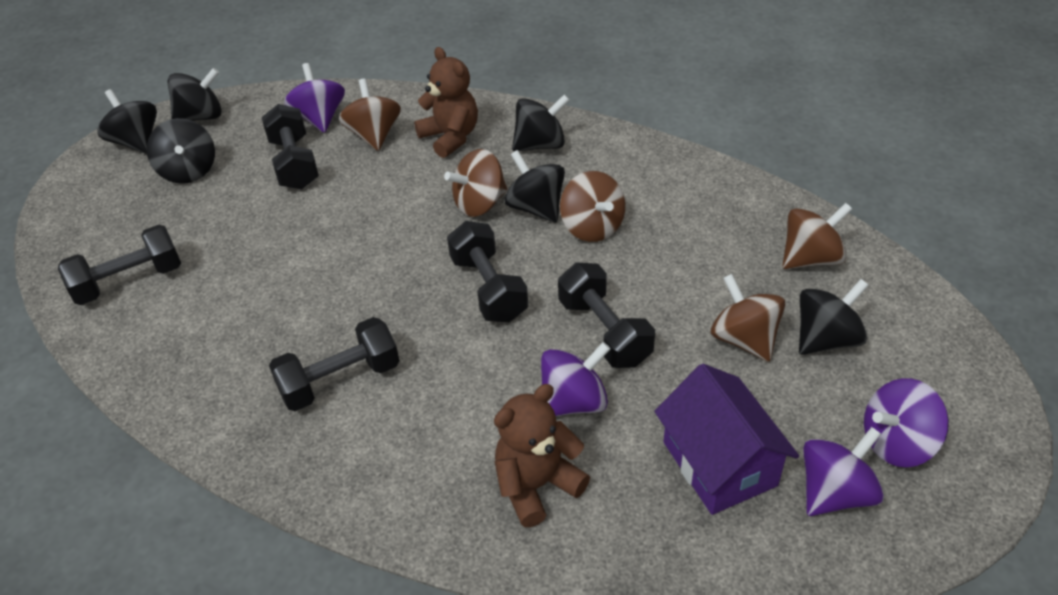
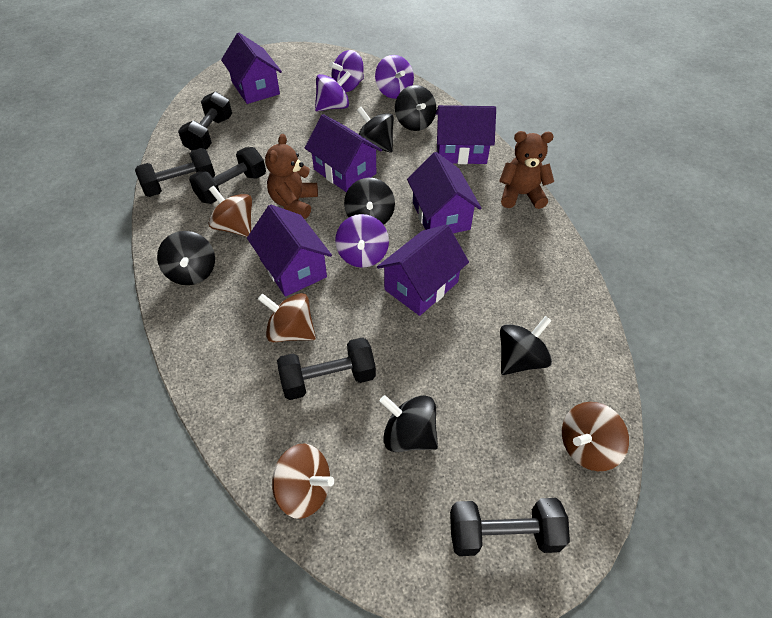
brown spinning top: [339,79,401,151] [444,149,508,217] [560,171,625,242] [711,274,785,362] [782,203,852,269] = 5 -> [208,186,252,237] [258,293,316,342] [272,443,334,519] [562,402,629,471] = 4
purple house: [654,364,799,515] = 1 -> [221,33,282,104] [247,204,332,297] [305,114,382,192] [377,224,469,316] [407,152,481,233] [436,105,496,164] = 6

